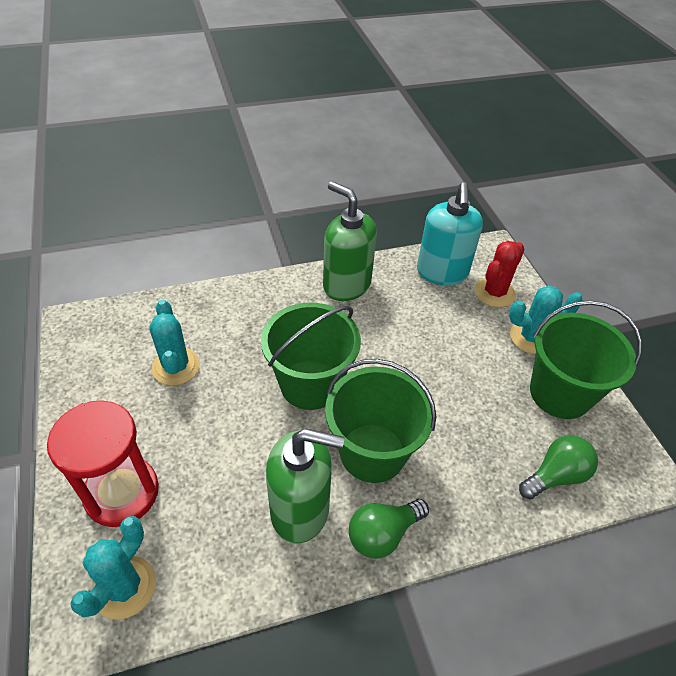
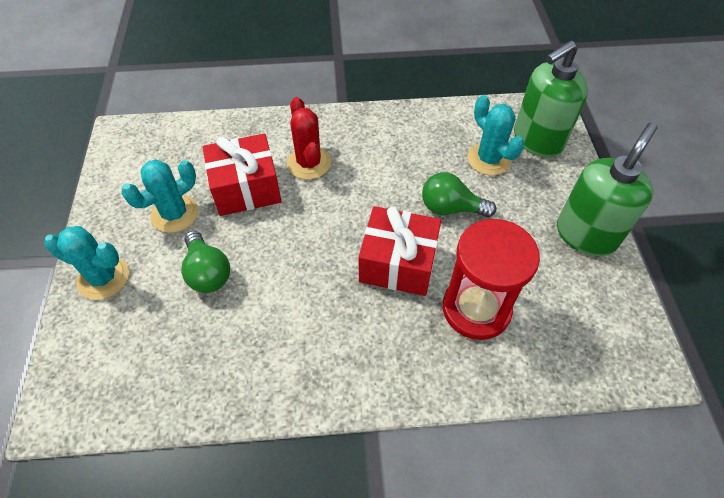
green bucket: [261,303,361,410] [325,359,436,483] [530,300,642,419] = 3 -> none = 0
red gift: none = 0 -> [203,134,281,216] [359,206,441,296] = 2
turquoise soap dispenser: [417,182,483,285] = 1 -> none = 0

